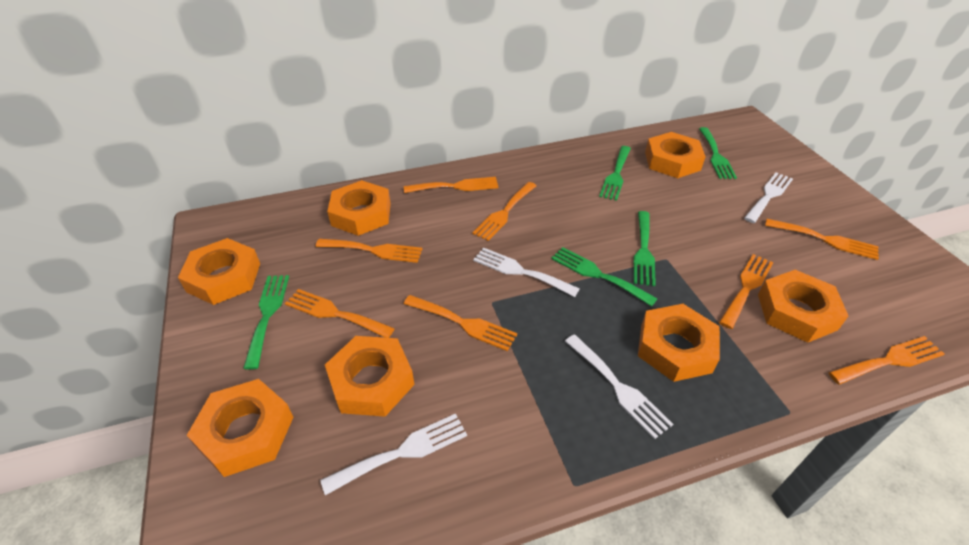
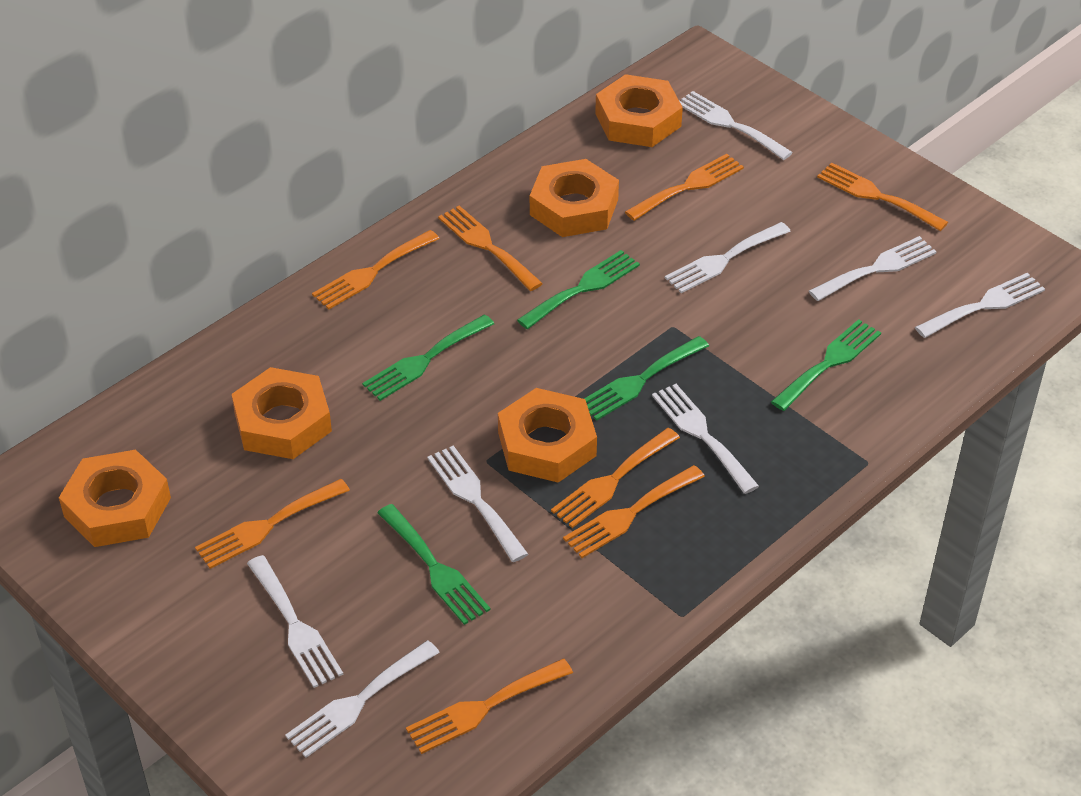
orange nut: [178,238,260,305] [187,379,293,477] [325,336,415,417] [327,180,391,236] [638,304,720,382] [645,132,706,178] [758,270,848,343] = 7 -> [59,450,171,547] [232,367,332,459] [498,388,597,483] [530,159,619,237] [595,74,683,147] = 5
white fork: [320,414,467,495] [473,247,580,297] [565,334,673,439] [744,172,793,223] = 4 -> [247,555,343,688] [285,640,440,758] [427,445,528,562] [652,384,759,494] [665,222,791,293] [679,91,793,160] [809,236,937,301] [915,273,1045,338] = 8

